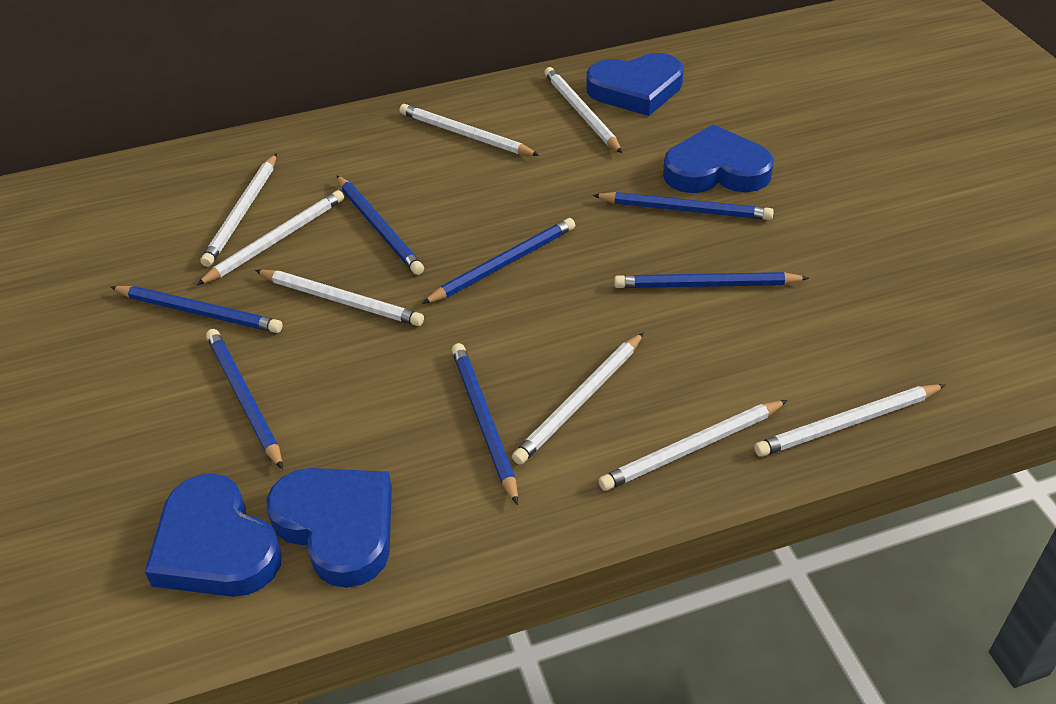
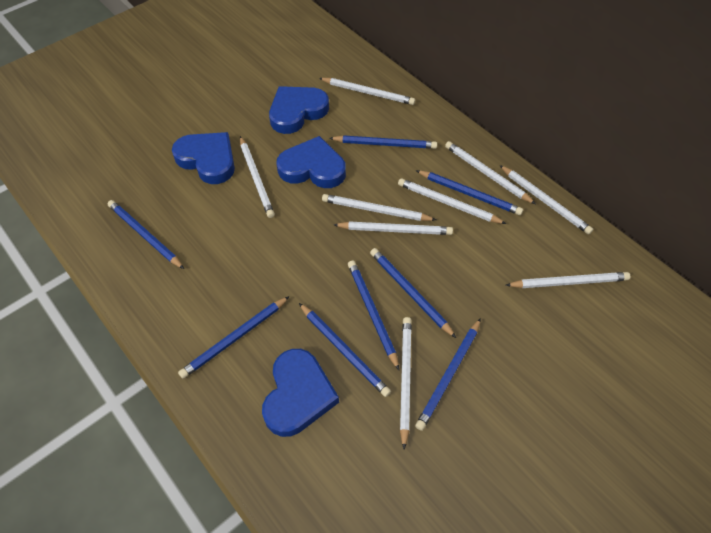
blue pencil: [111,286,283,333] [206,329,283,469] [337,176,424,275] [422,218,575,304] [452,343,518,505] [592,192,774,220] [614,272,809,288] = 7 -> [108,200,184,269] [178,296,290,379] [299,303,391,397] [329,135,437,149] [348,260,399,370] [370,248,456,338] [415,318,481,431] [416,170,523,215] = 8
white pencil: [197,190,344,285] [201,153,277,267] [255,270,424,326] [399,104,539,156] [512,332,644,465] [544,67,622,153] [599,400,788,491] [754,384,946,457] = 8 -> [240,136,275,218] [319,78,415,105] [322,194,436,221] [334,221,453,235] [398,178,506,224] [400,317,412,449] [445,141,535,204] [499,165,593,235] [506,272,631,288] = 9

